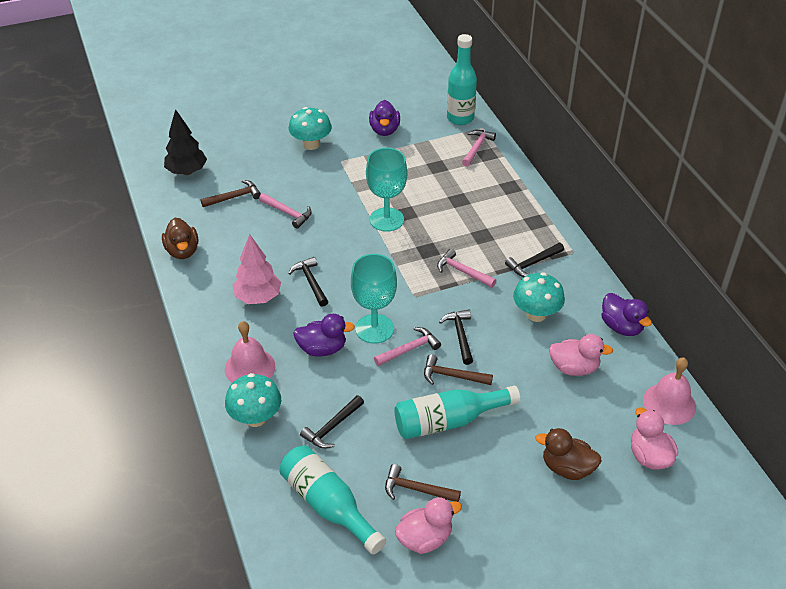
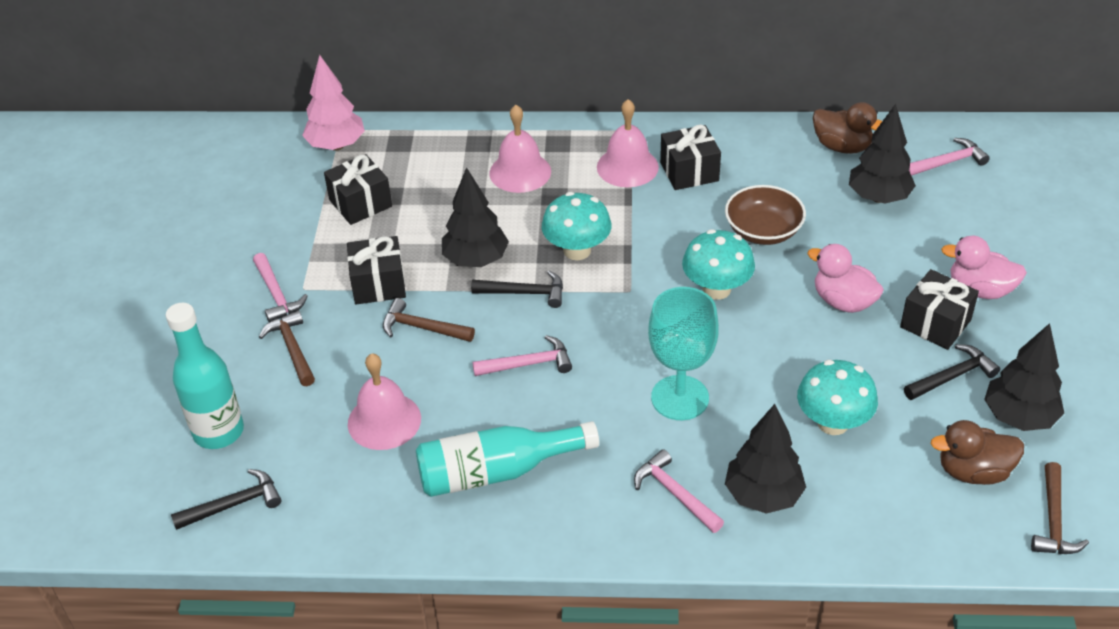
black gift: none = 0 -> [324,154,392,225] [347,236,406,305] [660,125,721,190] [900,269,979,350] = 4
black hammer: [288,257,329,307] [300,395,364,449] [439,310,473,365] [505,243,564,277] = 4 -> [171,469,282,530] [471,270,563,308] [904,344,1000,400] = 3
black tree: [164,109,207,175] = 1 -> [442,167,509,267] [725,404,806,514] [849,104,916,203] [984,323,1064,431] = 4
brown bowl: none = 0 -> [725,185,806,245] = 1
pink bell: [225,321,275,383] [643,358,696,425] = 2 -> [348,353,421,450] [489,105,551,193] [597,99,659,187] = 3
pink duck: [395,497,462,554] [549,334,613,376] [631,407,678,470] = 3 -> [807,244,884,313] [941,235,1027,299] = 2
purple duck: [293,314,355,357] [369,100,400,136] [601,293,652,336] = 3 -> none = 0
turquoise bottle: [279,445,386,554] [394,386,520,439] [447,34,477,125] = 3 -> [166,303,244,449] [416,421,599,497] = 2
turquoise goblet: [351,254,397,344] [366,148,407,232] = 2 -> [648,287,719,420] = 1

